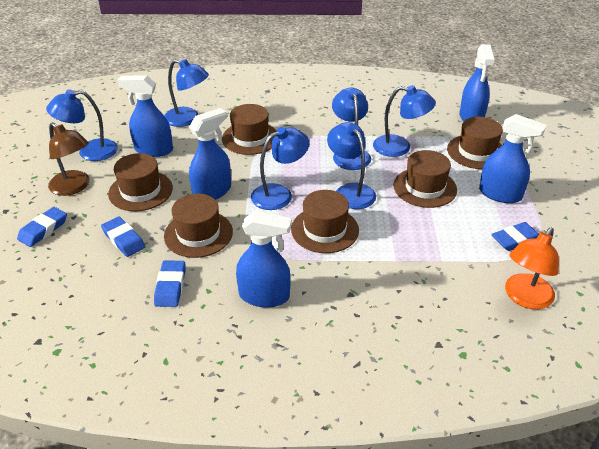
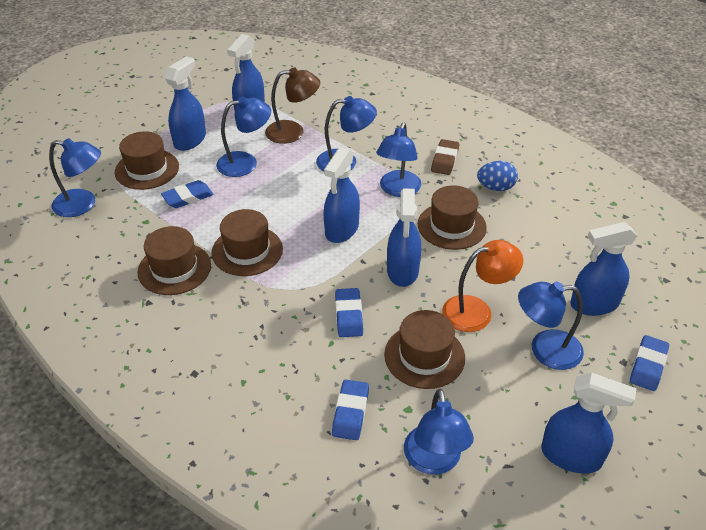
blue egg: none = 0 -> [477,161,518,191] = 1
blue spray bottle: [117,75,173,157] [189,108,231,200] [236,211,292,308] [459,44,494,122] [479,114,546,203] = 5 -> [165,56,206,151] [227,34,265,110] [324,148,360,243] [387,188,421,287] [541,373,636,474] [570,222,637,316] = 6
brown eraser: none = 0 -> [431,139,459,175] = 1
brown hat: [108,153,173,211] [164,194,233,258] [222,104,277,155] [291,190,359,253] [393,150,457,208] [447,117,503,169] = 6 -> [115,131,179,190] [137,226,211,295] [211,209,283,276] [384,310,465,389] [418,185,487,250] = 5

